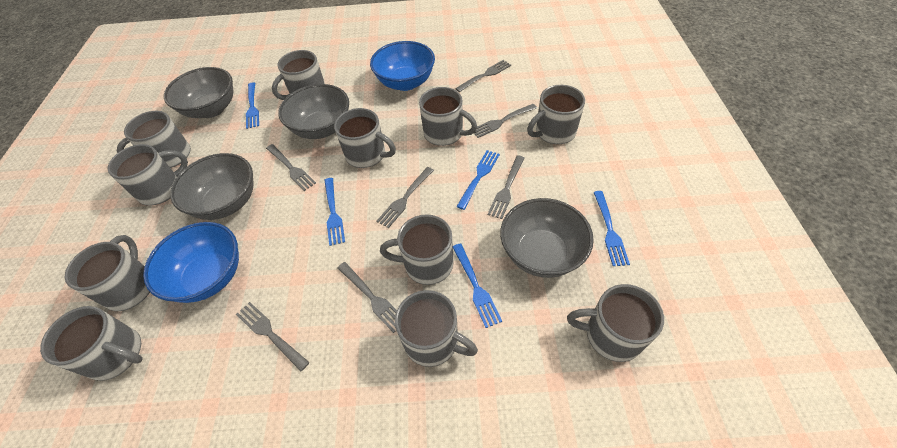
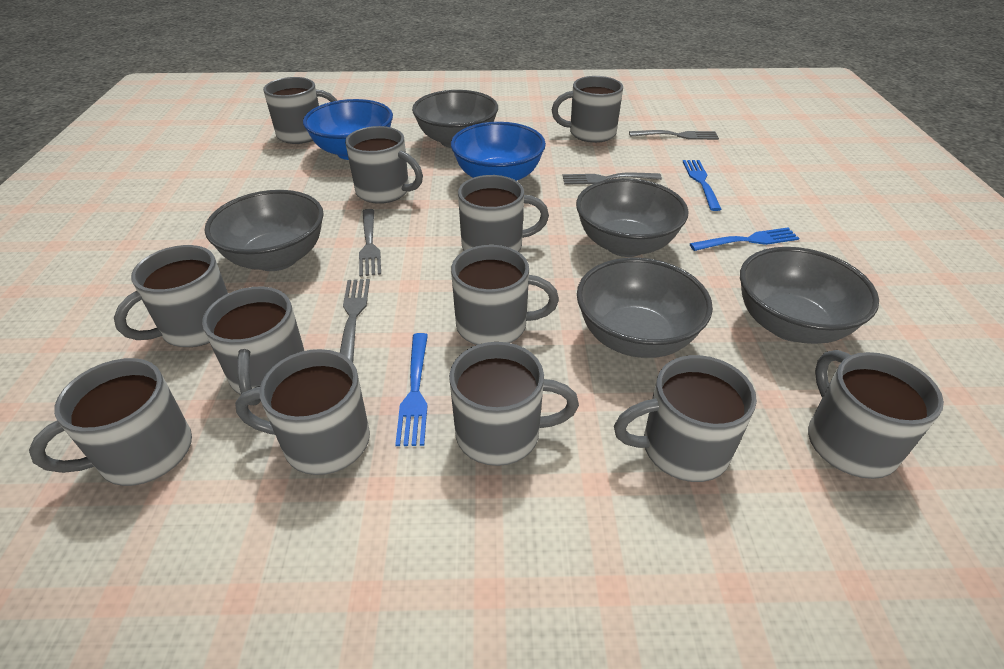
blue fork: [246,83,259,129] [324,178,345,246] [453,243,502,328] [456,150,500,210] [593,191,630,266] = 5 -> [395,333,428,446] [683,160,722,211] [690,228,799,251] = 3
grey bowl: [164,67,234,118] [170,153,254,220] [278,84,349,139] [500,198,594,278] = 4 -> [205,190,324,271] [412,90,498,148] [576,178,689,257] [577,258,713,358] [740,247,879,344] = 5
grey fork: [236,302,310,371] [266,144,316,191] [337,262,397,333] [376,167,434,228] [455,60,511,92] [475,104,537,138] [488,155,525,219] = 7 -> [340,279,370,362] [359,209,381,277] [563,173,662,185] [629,130,719,140] = 4
grey mug: [40,306,143,381] [65,235,150,311] [107,144,188,206] [117,111,191,168] [272,50,325,100] [334,108,396,168] [380,214,454,285] [395,290,478,367] [419,87,477,146] [527,85,585,144] [567,284,664,362] = 11 -> [29,358,192,486] [114,245,228,347] [202,287,305,405] [235,349,370,475] [263,77,337,144] [345,126,423,204] [449,342,579,466] [451,245,559,345] [458,175,549,252] [552,76,623,143] [614,355,757,482] [808,350,944,479] = 12

